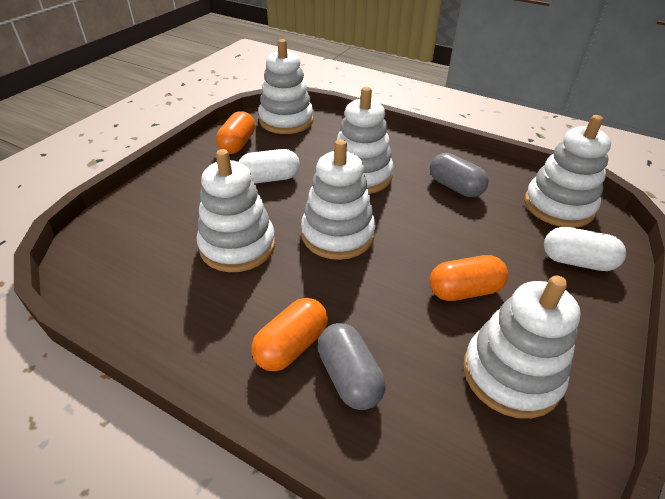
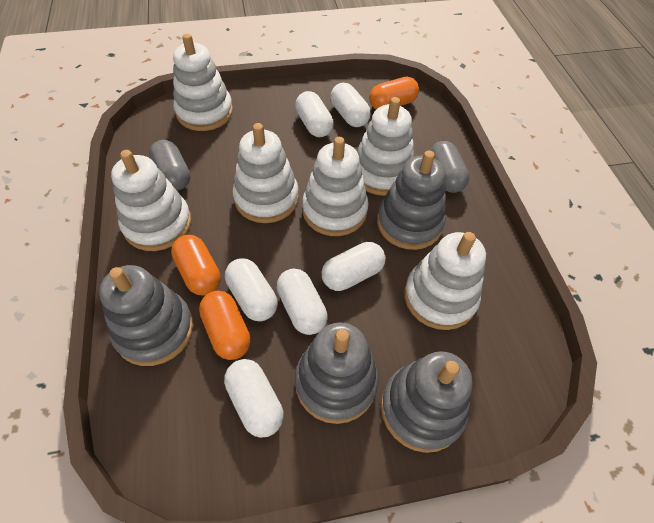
grey stacking toy: none = 0 -> [99,265,194,366] [295,322,378,424] [377,150,446,250] [381,351,473,453] = 4
white capsule: [239,149,300,184] [544,227,626,271] = 2 -> [224,359,284,438] [225,258,278,321] [277,269,328,335] [295,91,334,137] [321,242,386,291] [330,83,371,127] = 6

